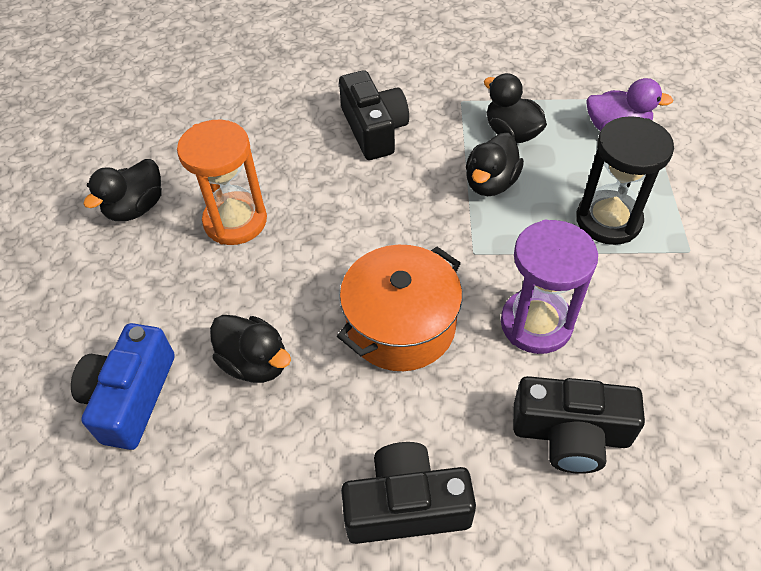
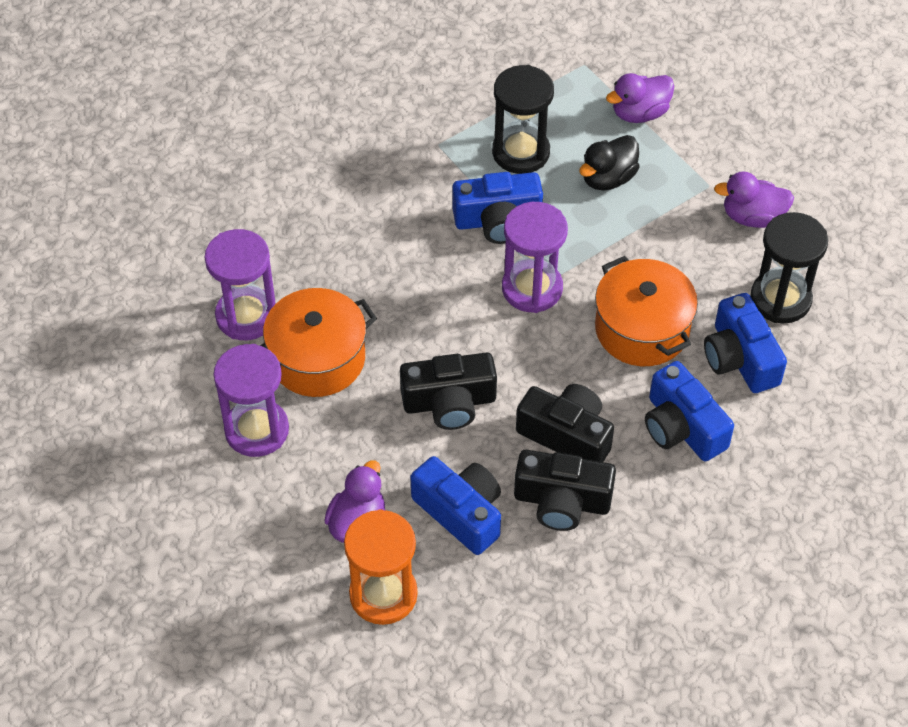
black duck: [83,159,162,221] [210,315,291,383] [466,133,524,196] [484,73,547,143] = 4 -> [579,135,639,191] = 1
black hourglass: [576,116,674,245] = 1 -> [492,65,554,174] [750,212,828,323] = 2
blue camera: [71,323,175,450] = 1 -> [410,456,501,555] [452,172,543,244] [645,361,734,461] [704,293,787,393] = 4
orange pot: [337,245,462,371] = 1 -> [260,288,377,397] [595,256,698,366] = 2
purple duck: [586,78,673,132] = 1 -> [324,460,386,543] [606,73,674,123] [714,171,794,228] = 3
purple hourglass: [501,220,598,354] = 1 -> [204,229,276,340] [214,344,289,457] [502,202,568,313] = 3

